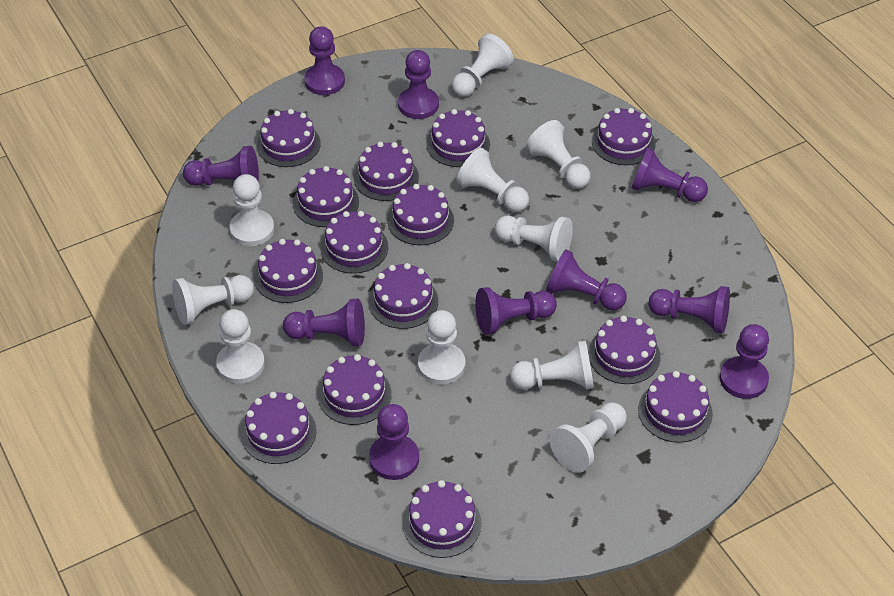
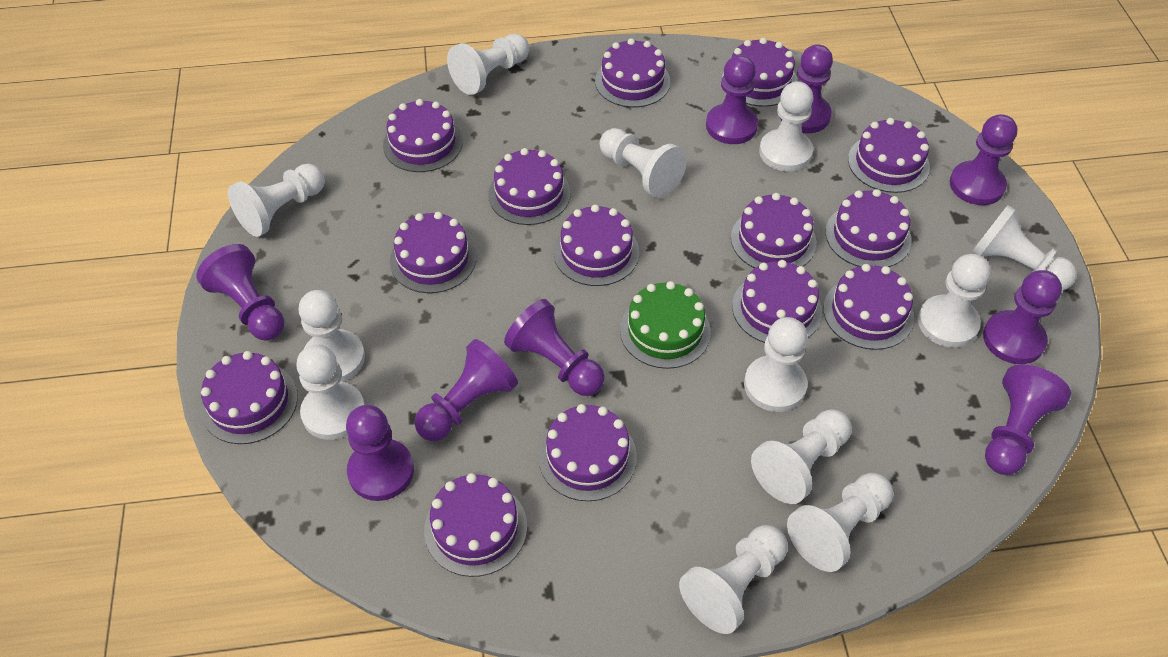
green cake: none = 0 -> [620,281,711,369] = 1
purple pawn: [183,146,259,186] [283,299,365,346] [304,26,345,95] [369,404,419,480] [398,50,439,119] [475,287,557,335] [546,249,627,311] [631,148,708,202] [649,286,730,334] [720,324,769,399] = 10 -> [196,244,285,341] [346,405,414,501] [414,339,518,441] [504,299,605,396] [706,55,758,144] [780,44,833,133] [950,114,1017,205] [983,270,1062,364] [985,364,1071,475] = 9
white pawn: [172,275,254,325] [216,309,265,384] [229,174,274,246] [418,310,466,385] [452,34,514,97] [456,148,529,212] [494,216,573,262] [510,341,594,390] [526,120,591,189] [550,402,627,473] = 10 -> [228,164,325,237] [296,345,365,440] [299,290,365,382] [447,34,529,95] [600,128,687,198] [679,525,788,634] [744,317,808,412] [751,409,852,504] [759,81,813,172] [787,473,893,572] [918,254,991,348] [972,205,1077,291] = 12

